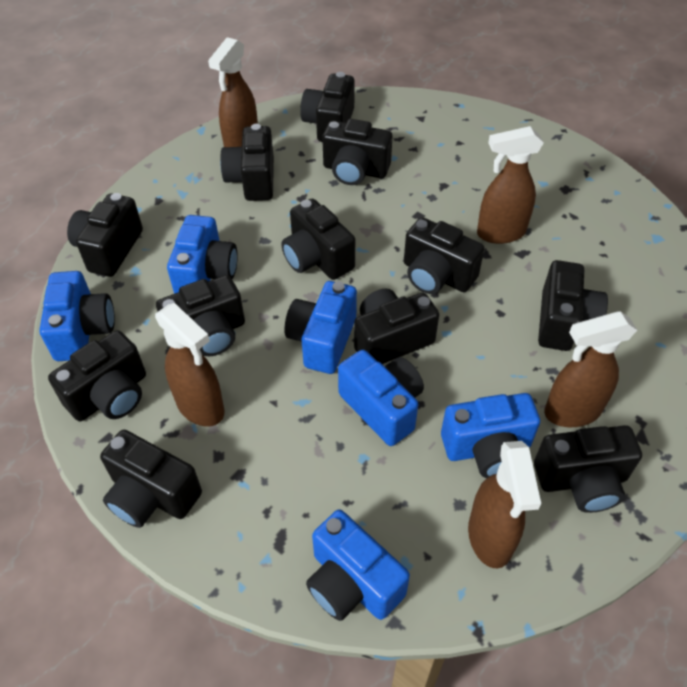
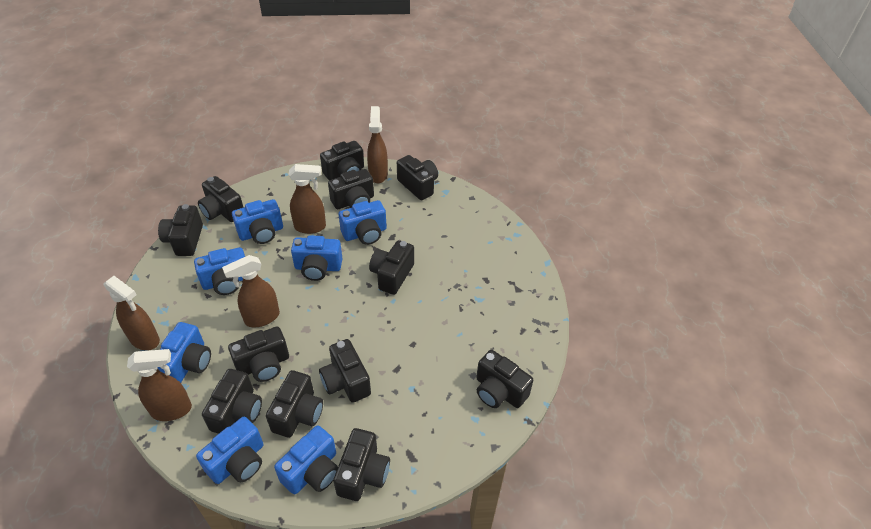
blue camera: [39,271,115,361] [167,215,238,294] [284,281,357,374] [306,510,410,621] [338,350,424,446] [441,393,540,478] = 6 -> [157,322,211,383] [194,247,245,295] [196,417,263,484] [232,199,283,244] [274,425,338,494] [291,235,343,281] [339,200,387,245] = 7

